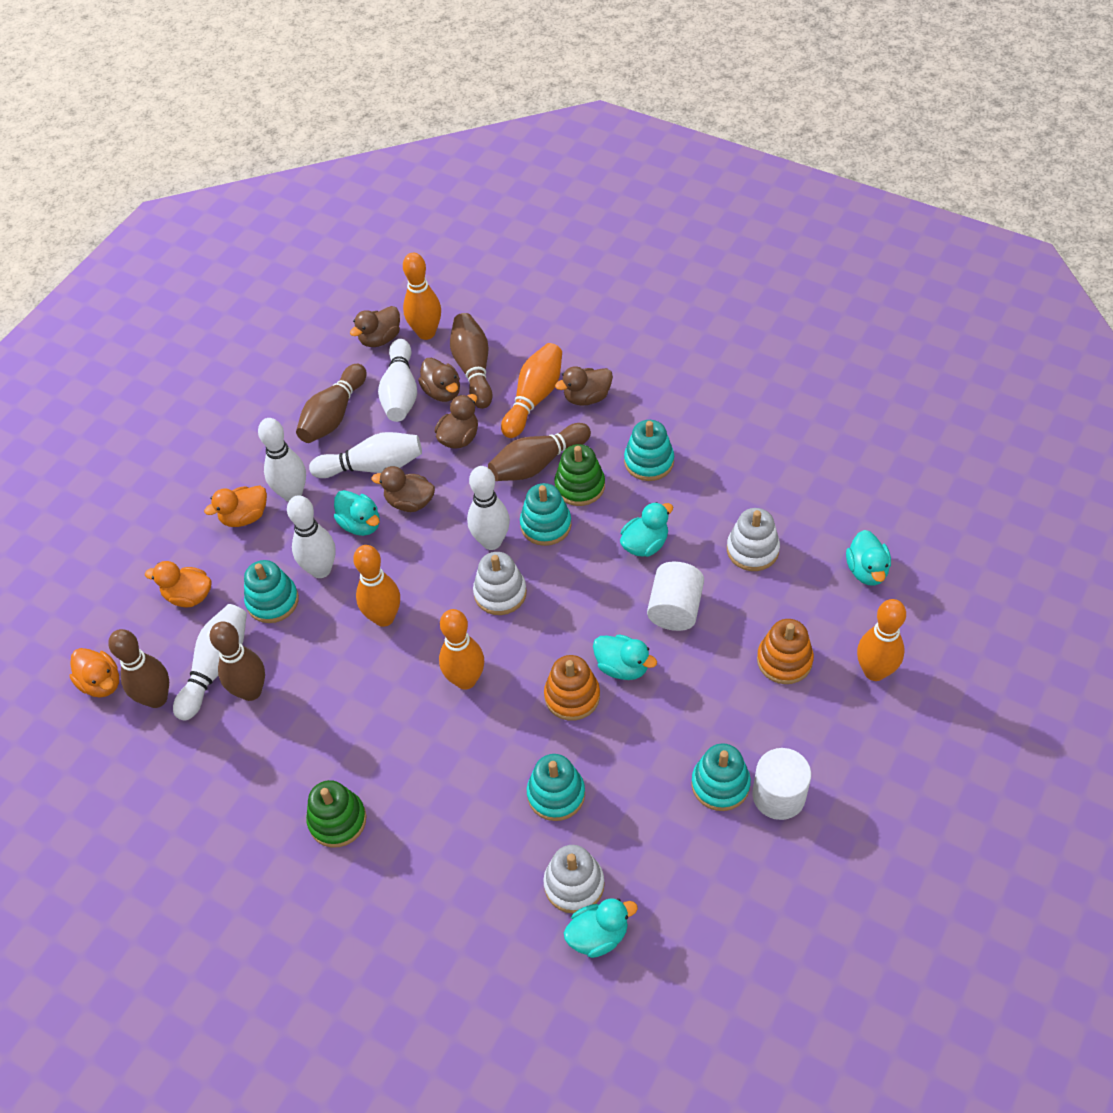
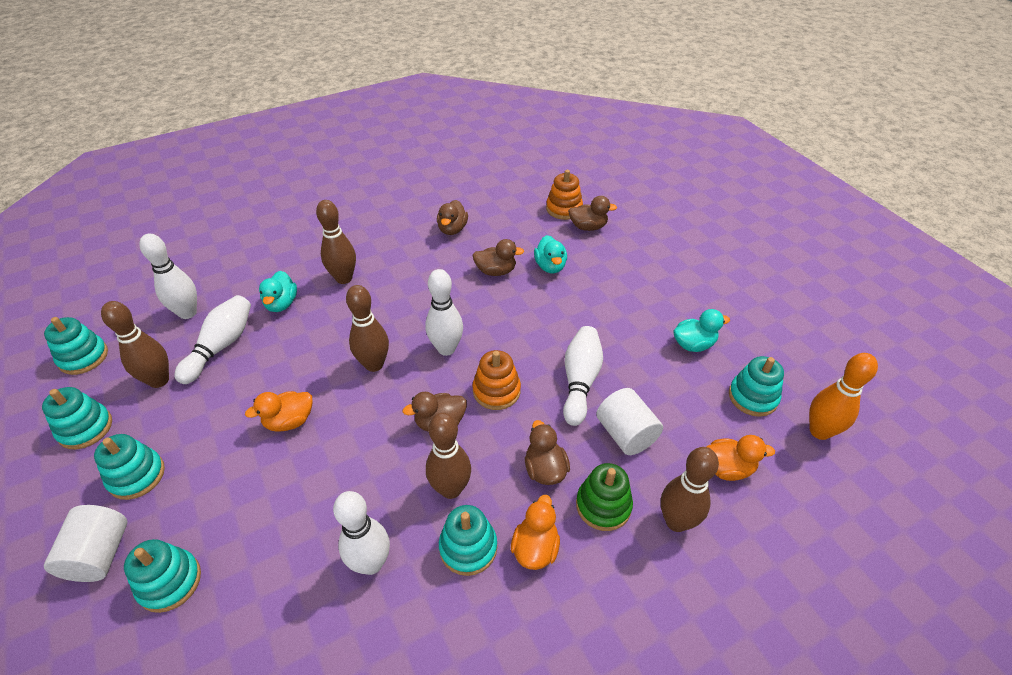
green stacking toy: [306,780,366,847] [554,444,605,506] = 2 -> [576,463,633,531] = 1
orange bowling pin: [353,545,400,627] [403,253,441,340] [439,609,484,690] [501,343,562,438] [857,599,906,681] = 5 -> [809,353,878,440] = 1
turquoise duck: [334,490,380,536] [564,898,638,958] [593,634,657,680] [620,502,673,557] [846,530,891,586] = 5 -> [259,271,297,312] [534,235,567,273] [673,309,730,352] = 3
turquoise stacking toy: [244,560,299,623] [520,483,572,546] [527,754,585,821] [624,420,674,481] [692,743,751,811] = 5 -> [42,387,112,449] [44,317,108,375] [94,434,165,500] [124,539,201,613] [439,505,497,576] [729,356,784,417] = 6
white bowling pin: [173,604,247,721] [258,418,306,502] [287,495,336,578] [309,432,422,478] [378,339,417,422] [467,466,510,550] = 6 -> [139,234,197,319] [174,295,251,384] [333,491,390,575] [426,269,463,356] [563,326,603,426] = 5
white stacking toy: [473,552,527,615] [543,845,605,914] [727,508,780,571] = 3 -> none = 0

